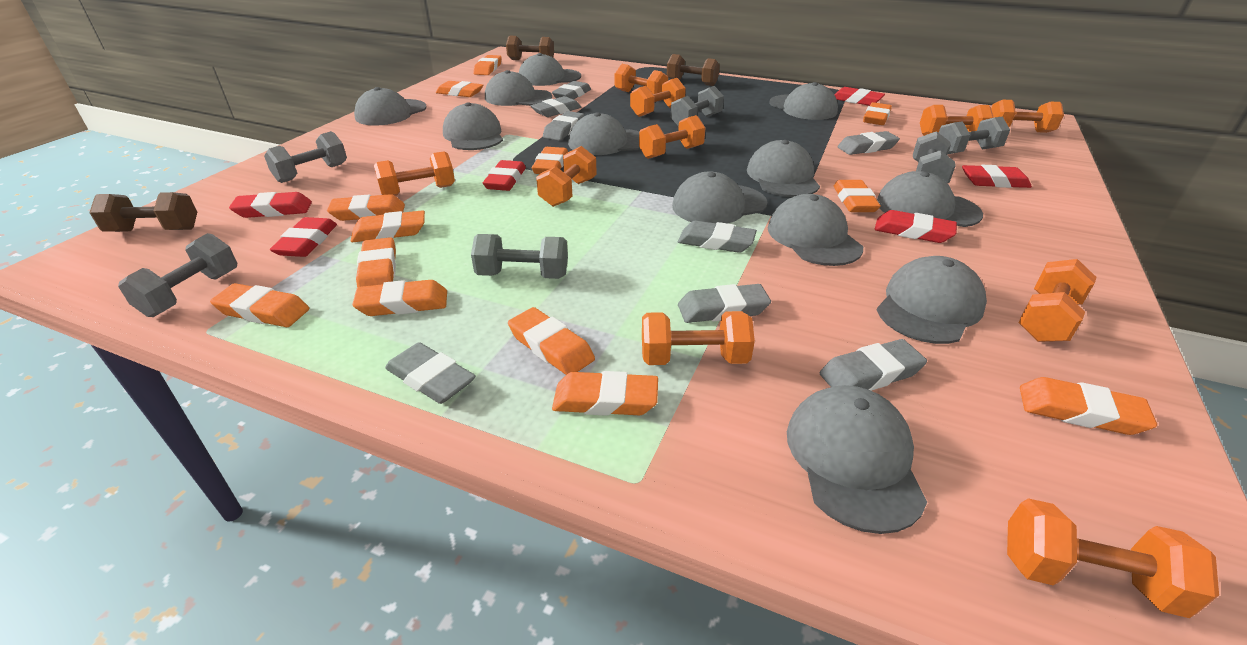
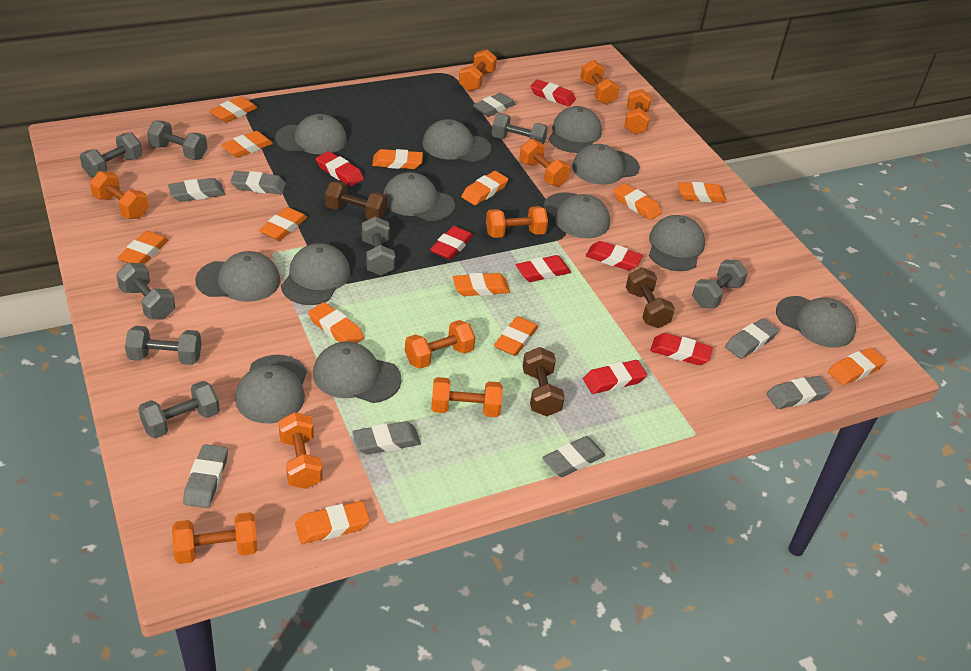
grey dumbbell: [118,233,237,317] [264,131,347,183] [471,234,568,279] [671,86,724,126] [913,131,956,184] [939,117,1010,154] = 6 -> [80,132,142,178] [116,263,175,319] [125,326,202,365] [138,381,220,439] [147,121,207,160] [362,216,395,275] [492,113,548,144] [692,260,748,309] = 8
red eraser: [229,192,312,218] [270,217,337,257] [483,160,526,191] [834,87,885,106] [875,210,957,243] [962,165,1032,188] = 6 -> [316,151,364,186] [430,226,473,260] [516,255,571,282] [530,79,576,106] [583,360,647,394] [586,241,643,270] [650,333,713,365] = 7

